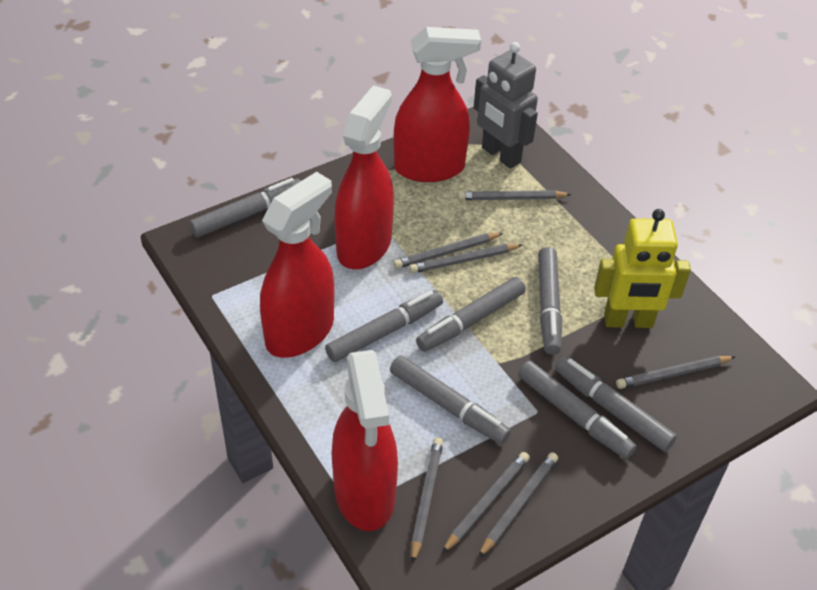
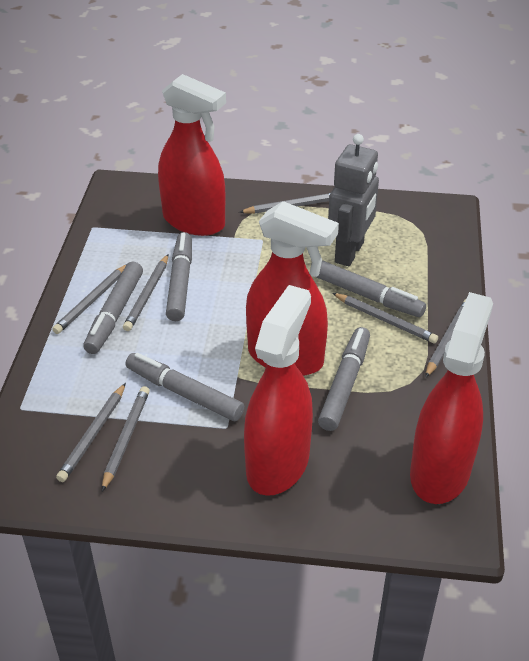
grey marker: [189,178,301,237] [325,290,443,362] [390,355,511,444] [416,277,526,352] [518,361,637,459] [538,247,562,355] [555,356,677,452] = 7 -> [83,262,143,354] [125,353,244,421] [166,232,192,321] [317,260,426,317] [318,327,370,431] = 5
yellow robot: [594,209,691,328] = 1 -> none = 0

